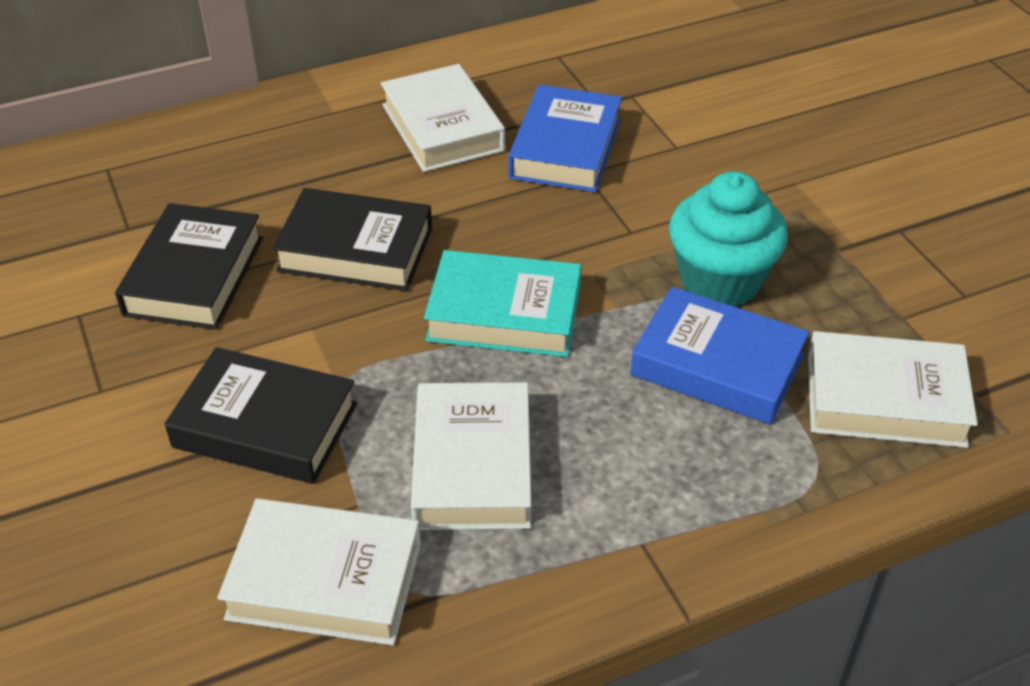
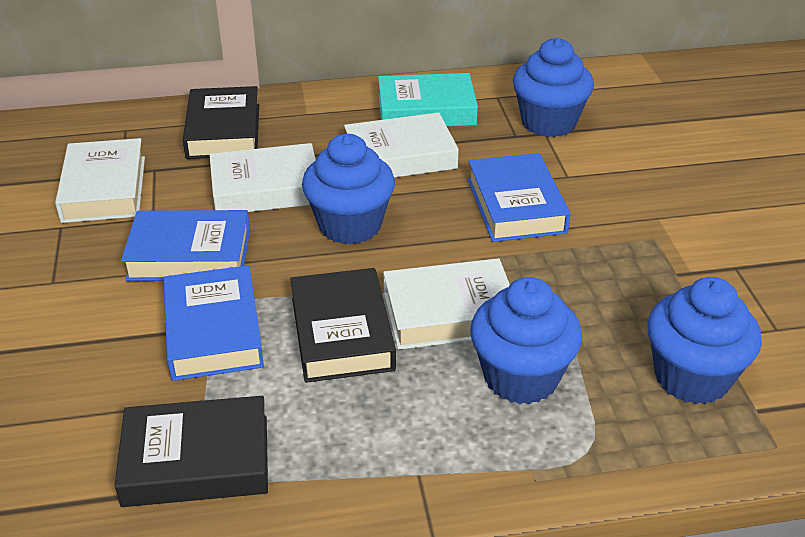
blue book: [508,85,622,192] [630,286,809,424] = 2 -> [121,210,250,281] [163,265,264,381] [468,153,571,242] = 3
blue cupcake: none = 0 -> [302,134,395,245] [470,277,582,404] [513,38,594,137] [647,277,762,404] = 4
turquoise cupcake: [669,171,788,307] = 1 -> none = 0

